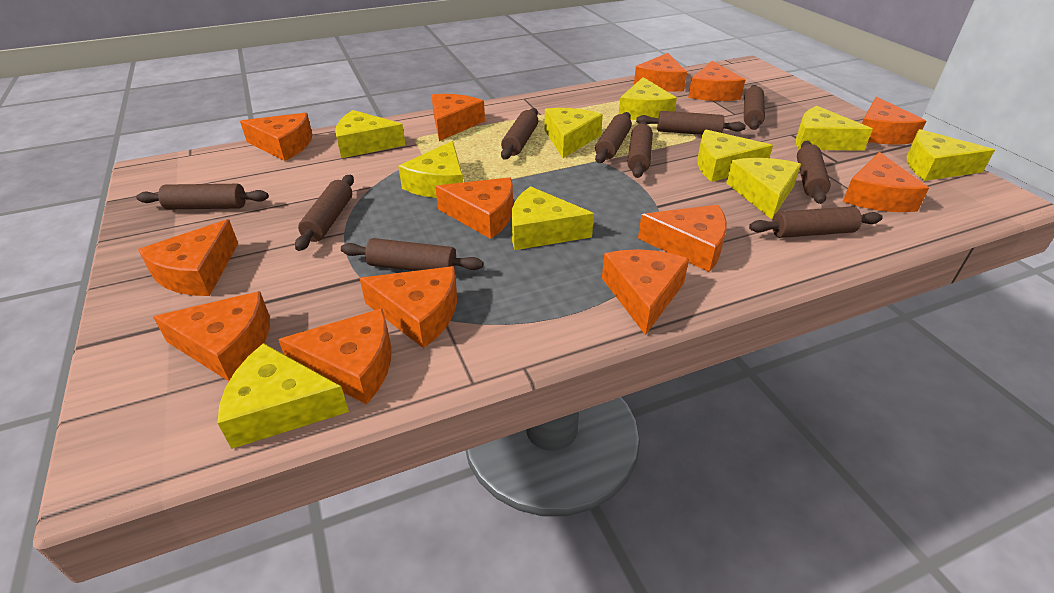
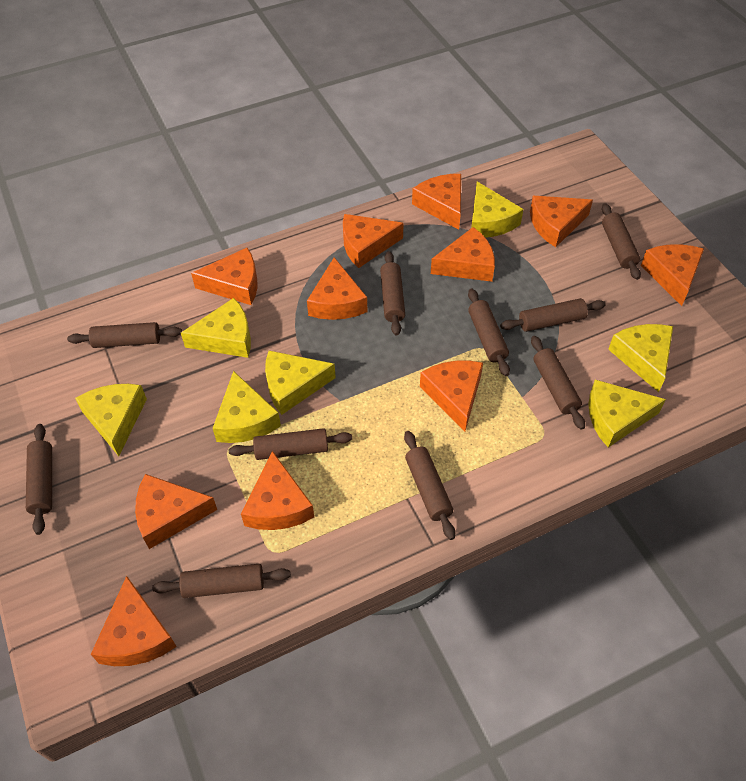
orange cheese: [138,219,238,296] [153,291,270,381] [240,113,312,161] [278,309,391,404] [360,266,457,348] [432,94,485,141] [435,177,513,239] [602,249,689,335] [634,53,687,92] [638,205,727,272] [688,61,745,101] [843,152,929,212] [862,97,926,145] = 13 -> [91,576,177,666] [135,474,217,549] [191,248,258,305] [241,451,314,530] [307,257,367,320] [343,214,404,268] [412,174,461,230] [420,361,483,431] [431,227,495,282] [530,196,593,247] [641,244,704,306] = 11
yellow cheese: [218,343,349,449] [335,110,405,158] [398,141,463,198] [511,186,594,250] [544,108,603,158] [619,77,677,120] [697,129,773,182] [726,158,801,219] [796,106,873,151] [907,129,995,181] = 10 -> [75,384,147,456] [181,298,251,358] [213,371,281,443] [265,351,336,415] [471,182,523,238] [588,380,666,447] [608,324,673,392] = 7

